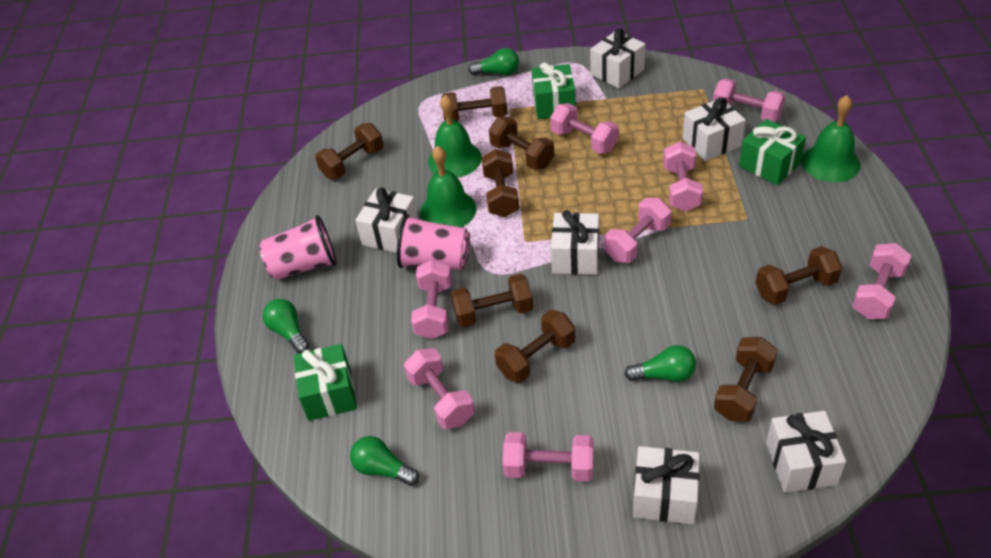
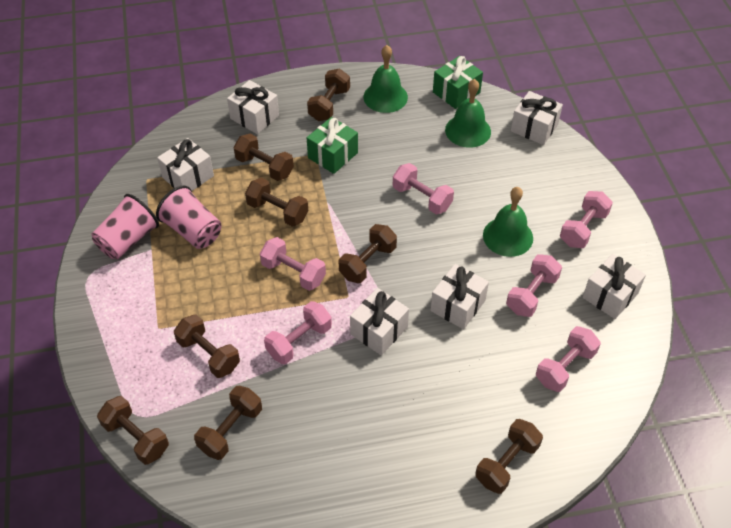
green gift: [294,344,357,421] [532,63,576,119] [739,119,806,185] = 3 -> [307,117,358,174] [433,56,483,109] = 2
green light bulb: [263,299,309,353] [350,436,419,486] [468,48,519,75] [624,345,696,382] = 4 -> none = 0
pink dumbbell: [404,348,475,429] [411,260,452,339] [503,432,594,482] [550,103,619,154] [604,198,671,263] [663,142,703,212] [713,78,785,122] [852,243,912,319] = 8 -> [260,237,326,291] [264,301,332,364] [393,163,454,214] [506,254,562,317] [536,326,601,392] [560,191,613,248] = 6

